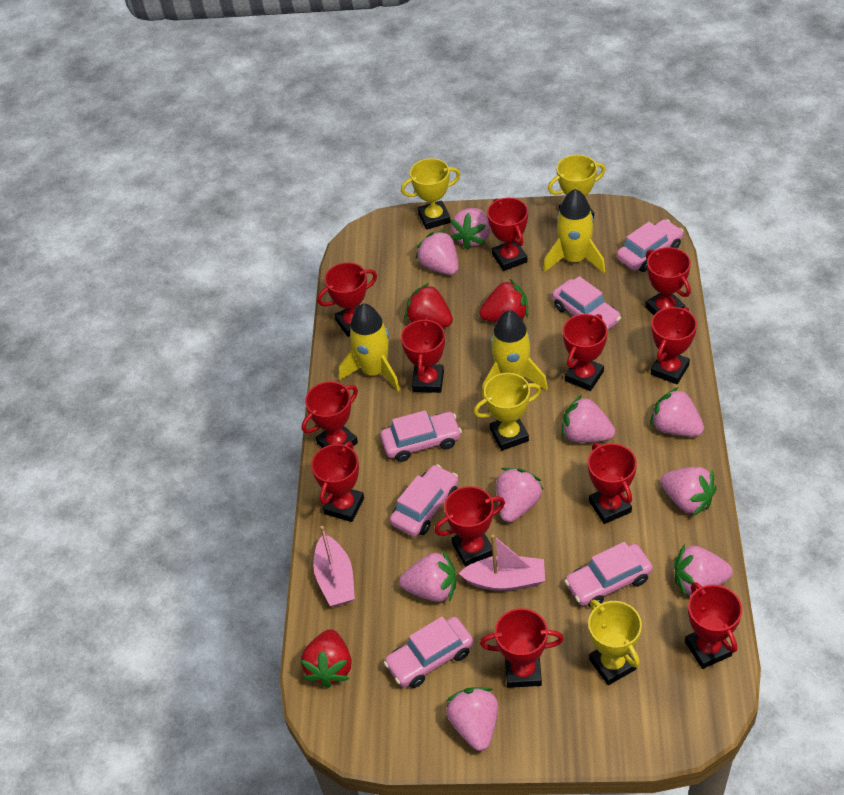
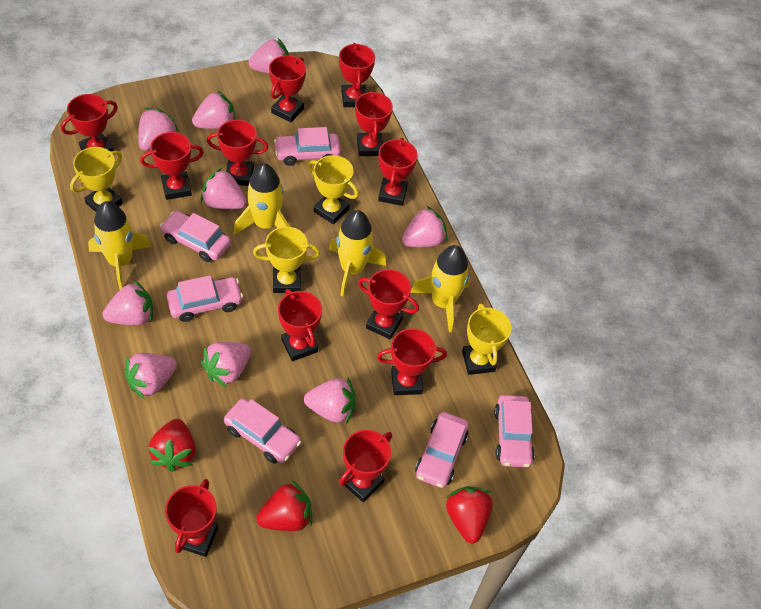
pink boat: [313,526,355,606] [458,535,545,591] = 2 -> none = 0
yellow rocket: [339,303,400,392] [482,310,548,398] [543,189,605,273] = 3 -> [88,201,152,290] [234,163,290,235] [329,210,386,296] [411,245,470,332] = 4

